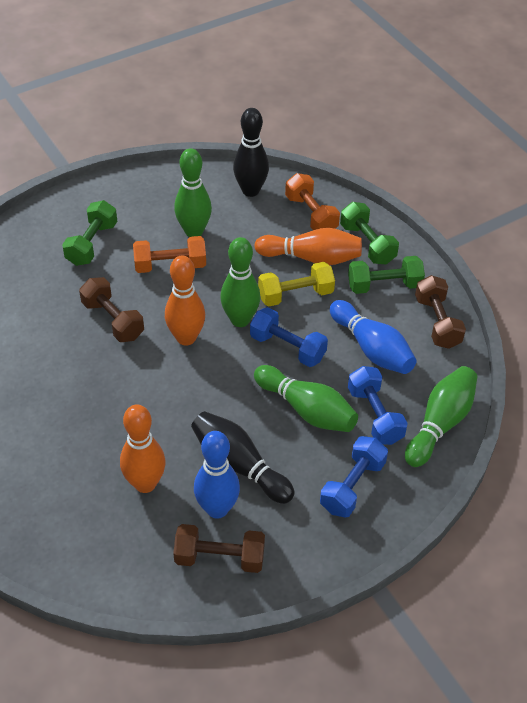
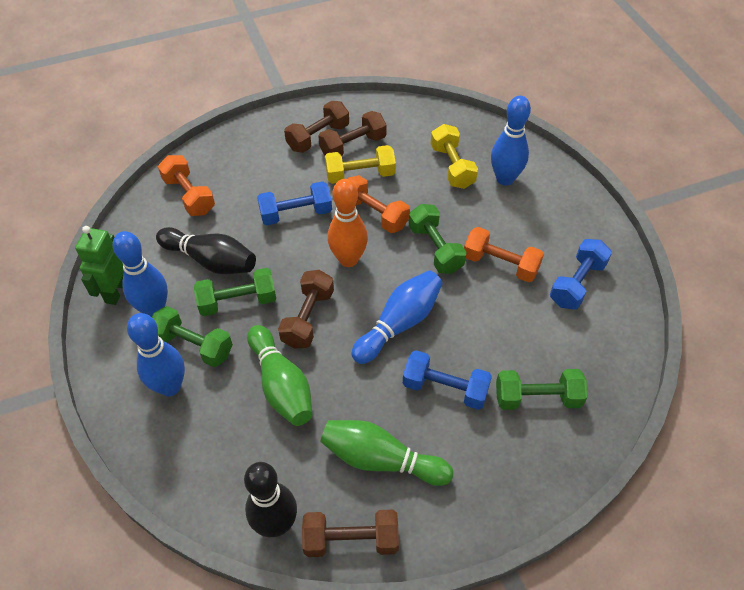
blue bowling pin: [194,431,240,519] [330,300,417,374] = 2 -> [113,231,168,317] [127,313,185,396] [351,270,443,364] [491,96,531,186] = 4
brown dumbbell: [79,277,144,342] [173,524,265,573] [415,275,466,349] = 3 -> [278,270,334,348] [284,101,349,153] [302,510,399,557] [318,111,387,156] = 4
green bowling pin: [174,148,212,237] [220,237,260,327] [254,365,358,432] [405,366,478,467] = 4 -> [247,325,312,426] [320,420,453,486] = 2
green dumbbell: [62,200,117,266] [340,202,399,265] [348,256,425,294] = 3 -> [152,306,233,367] [194,268,276,316] [409,204,466,273] [496,369,587,410] = 4
green robot: none = 0 -> [75,226,124,305] = 1
orange bowling pin: [120,404,166,493] [165,255,205,346] [254,228,362,265] = 3 -> [328,179,368,267] = 1
orange dumbbell: [133,236,206,273] [285,173,340,230] = 2 -> [158,155,215,216] [347,175,410,233] [464,227,544,282] = 3
yellow dumbbell: [258,262,335,306] = 1 -> [325,145,396,184] [431,124,478,189] = 2

